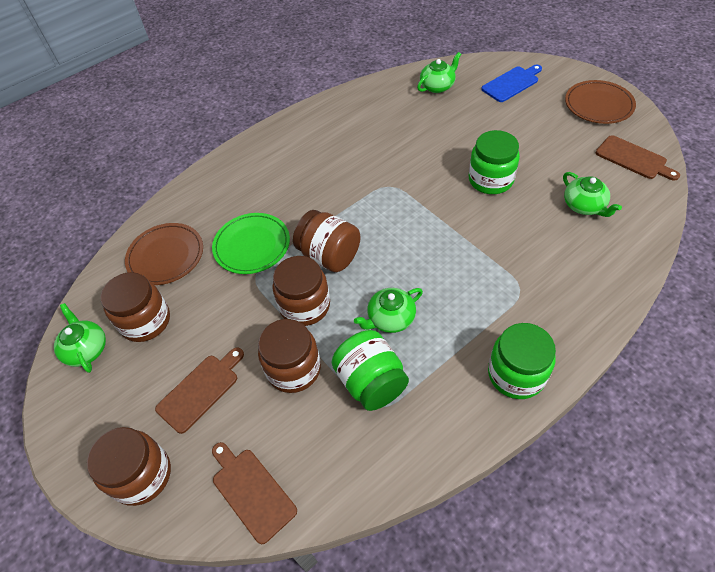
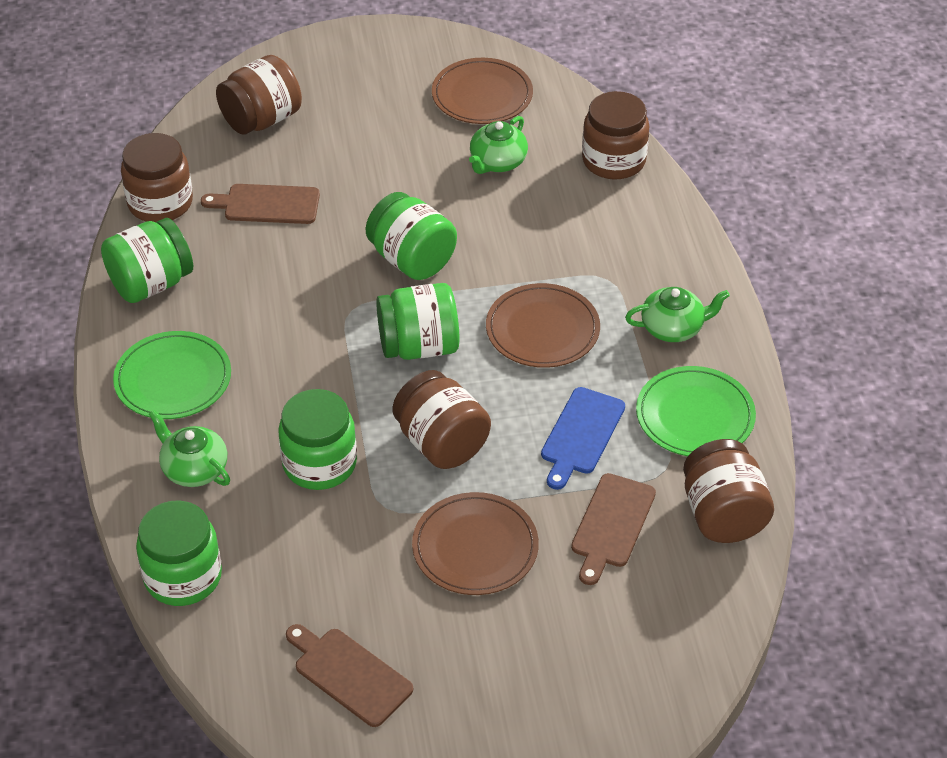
brown plate: [125,223,203,285] [565,80,636,124] = 2 -> [412,492,539,595] [432,58,533,124] [486,283,600,368] = 3
green jar: [332,330,409,411] [469,130,520,194] [488,323,556,399] = 3 -> [101,218,193,303] [136,500,222,606] [278,389,357,490] [366,192,457,280] [376,283,459,360] = 5
green plate: [212,213,290,274] = 1 -> [113,331,231,419] [636,366,756,456] = 2
green teapot: [54,303,106,373] [354,288,423,333] [417,52,461,93] [563,172,622,217] = 4 -> [149,410,230,487] [469,116,528,174] [625,287,730,342] = 3

